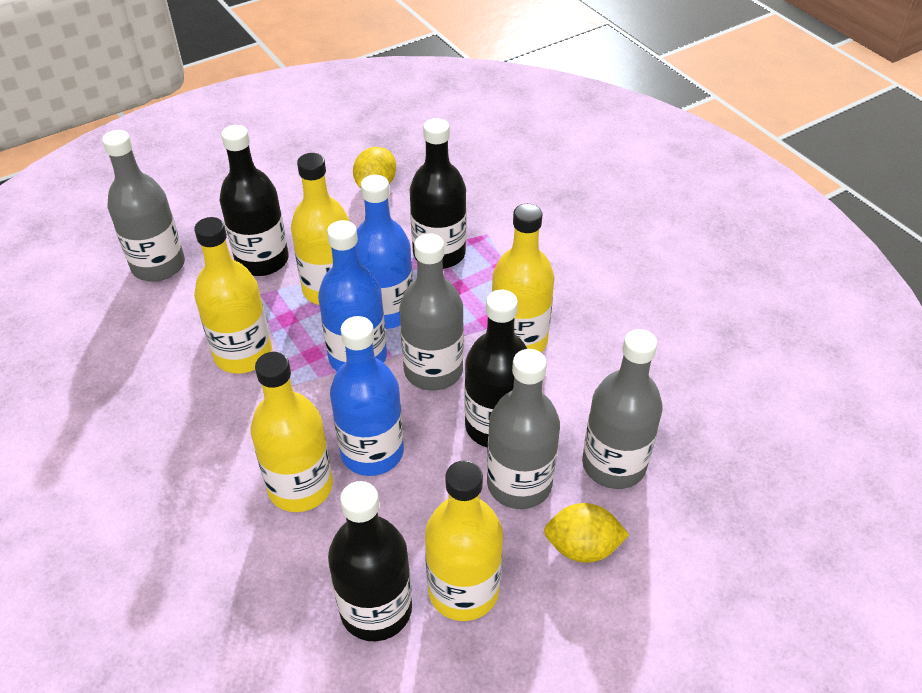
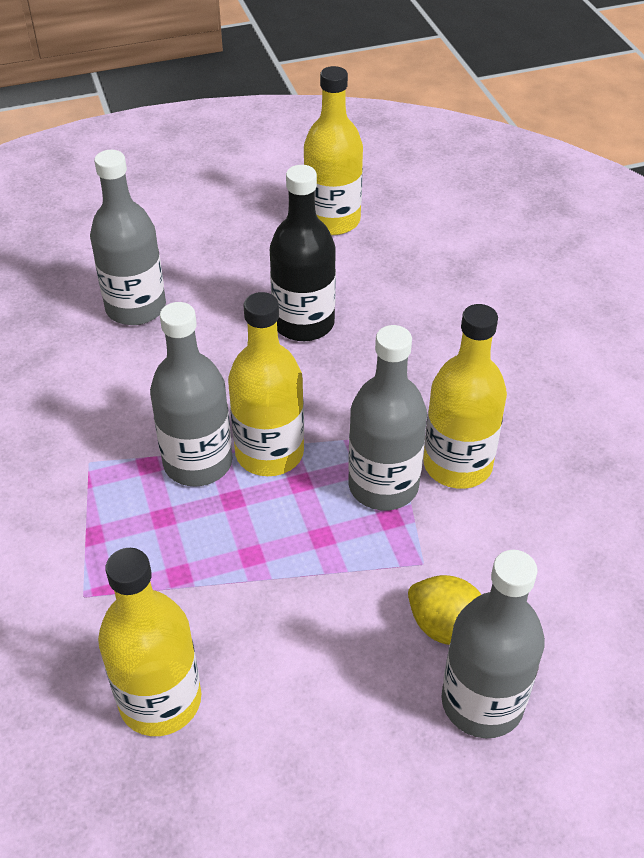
black bottle: [220,125,289,276] [328,481,412,641] [410,118,467,269] [464,290,527,447] = 4 -> [270,165,336,341] = 1
blue bottle: [318,220,387,371] [330,316,404,476] [356,175,413,329] = 3 -> none = 0
yellow bottle: [194,217,272,374] [251,352,333,512] [291,153,350,305] [425,460,503,621] [492,204,555,352] = 5 -> [98,548,201,736] [228,292,304,476] [304,66,363,235] [423,304,507,489] = 4
yellow lemon: [353,147,396,188] [544,503,629,563] = 2 -> [408,575,482,645] = 1

